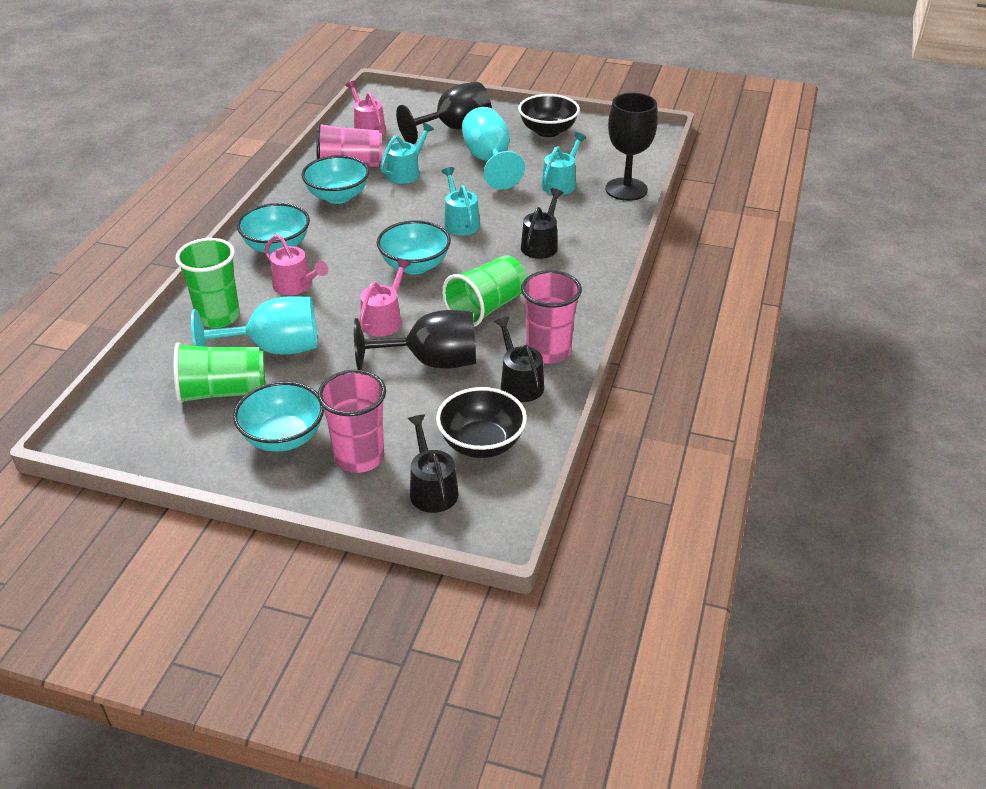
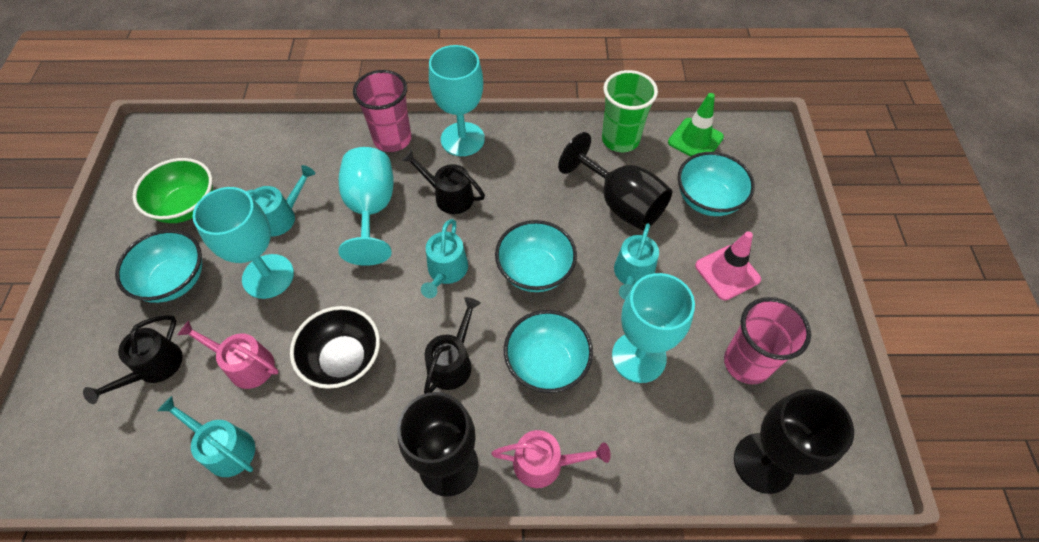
black bowl: [436,387,527,458] [518,94,580,137] = 2 -> [290,306,380,389] = 1
green bowl: none = 0 -> [133,158,213,223] = 1
green cup: [174,342,265,404] [175,238,240,328] [442,255,527,327] = 3 -> [602,70,658,152] = 1
green traffic cone: none = 0 -> [668,93,724,156] = 1
pink cup: [317,123,382,167] [318,370,386,473] [521,270,582,364] = 3 -> [353,70,411,152] [724,297,811,384] = 2
pink traffic cone: none = 0 -> [695,231,761,300] = 1
pink watering can: [264,234,329,295] [345,80,386,135] [359,259,411,337] = 3 -> [178,320,279,389] [492,430,611,488] = 2
turquoise goblet: [191,296,318,354] [462,107,525,190] = 2 -> [193,187,294,299] [338,147,394,266] [429,45,485,156] [612,273,695,383] = 4
turquoise watering can: [380,123,434,184] [441,167,480,236] [541,132,586,195] = 3 -> [158,396,255,477] [246,165,315,237] [421,219,468,298] [614,223,659,300] = 4

